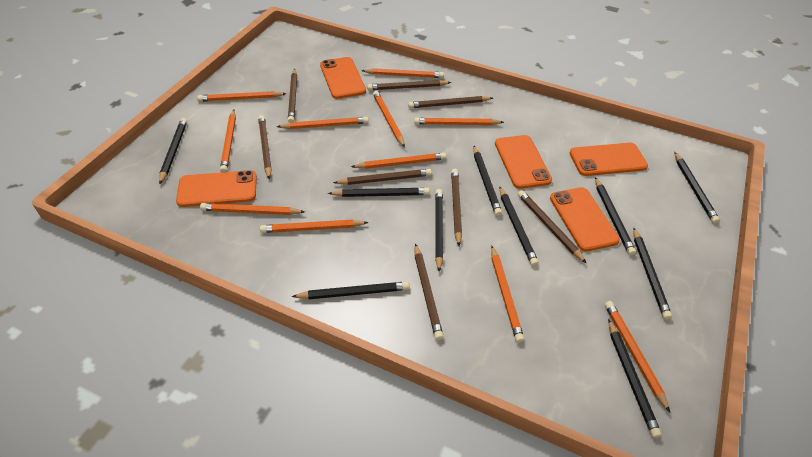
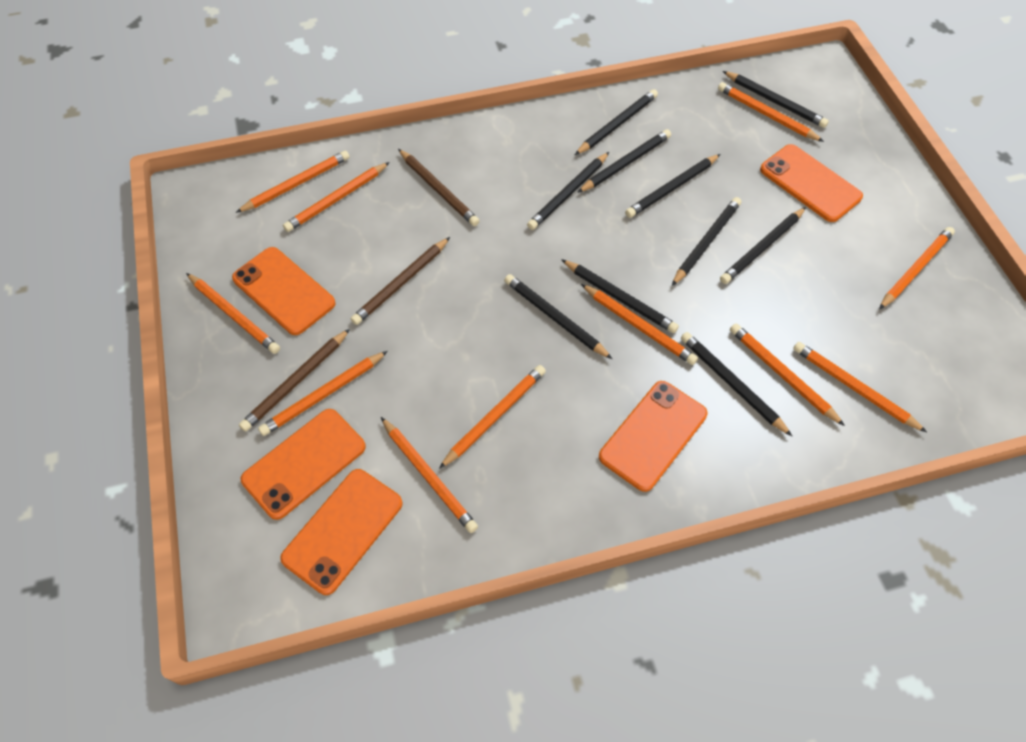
brown pencil: [258,115,272,179] [288,69,297,123] [333,169,432,185] [367,80,451,90] [408,96,493,108] [415,244,444,340] [451,169,462,246] [518,190,587,264] = 8 -> [239,329,350,432] [351,237,450,325] [398,149,479,226] = 3

